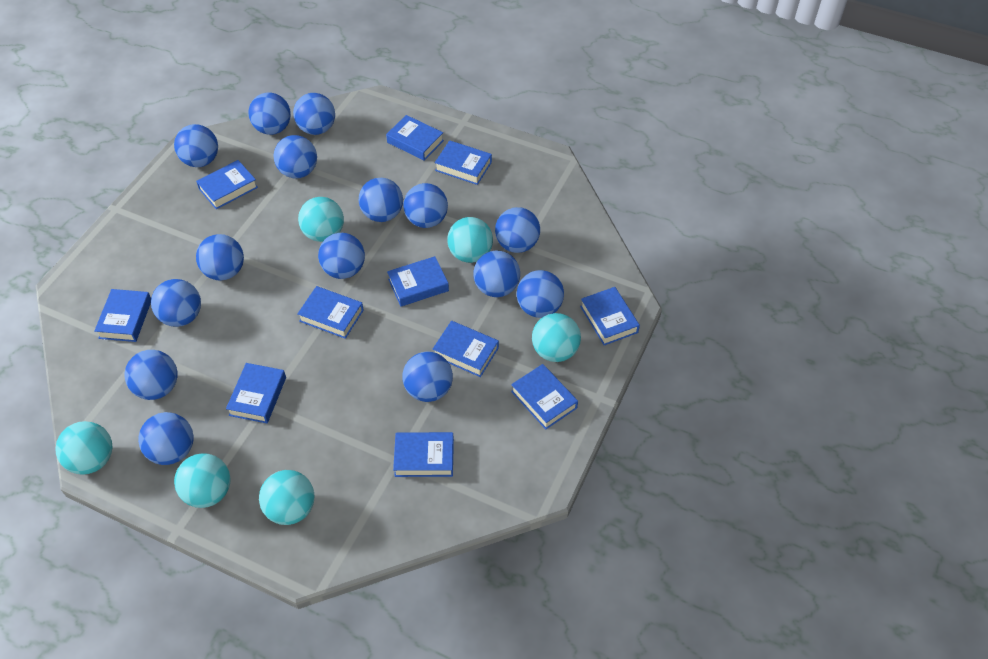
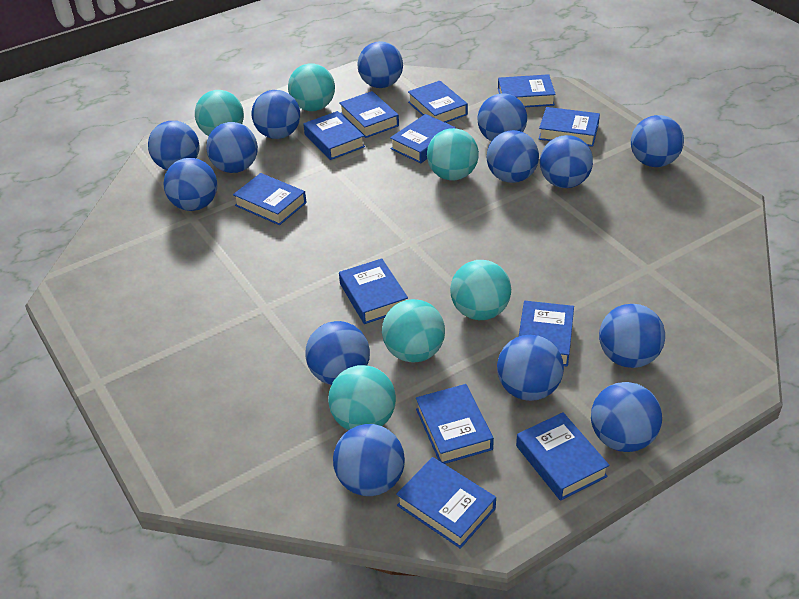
blue ball: [125,350,178,400] [138,412,194,465] [151,279,201,327] [174,124,218,167] [196,234,244,281] [248,92,291,135] [274,135,317,178] [293,93,335,135] [318,233,365,279] [359,178,403,222] [402,352,453,402] [403,183,448,228] [473,250,520,297] [495,207,540,253] [517,270,564,318] = 15 -> [148,121,199,170] [163,158,218,211] [206,122,258,173] [252,90,300,139] [305,321,370,385] [333,424,405,496] [357,41,403,88] [477,93,527,141] [487,130,539,183] [497,335,564,401] [540,135,593,188] [591,382,662,452] [599,304,665,368] [631,115,684,167] = 14
blue book: [94,289,151,342] [196,160,258,209] [226,363,286,423] [297,286,364,339] [386,115,444,160] [387,256,449,307] [393,432,454,477] [433,321,499,377] [435,140,492,185] [511,364,578,430] [580,287,640,345] = 11 -> [233,173,307,225] [303,111,365,160] [339,91,399,138] [339,258,408,324] [390,114,456,163] [396,457,496,549] [408,81,468,123] [416,384,494,464] [498,74,556,107] [516,412,610,501] [519,301,574,367] [539,107,600,147] = 12

